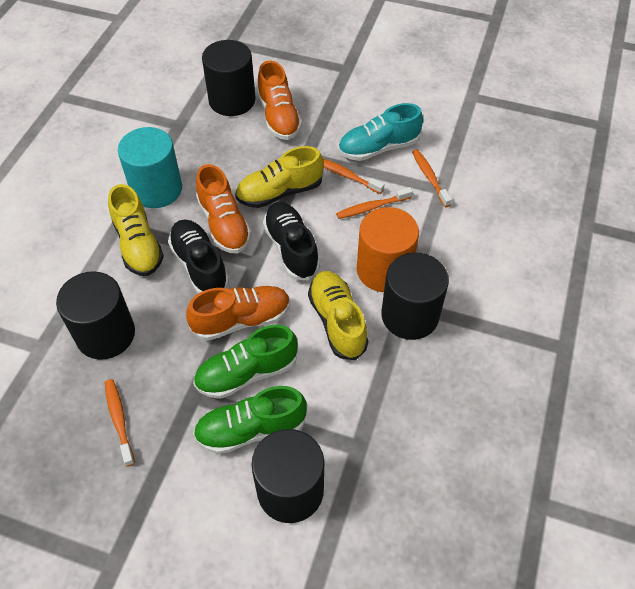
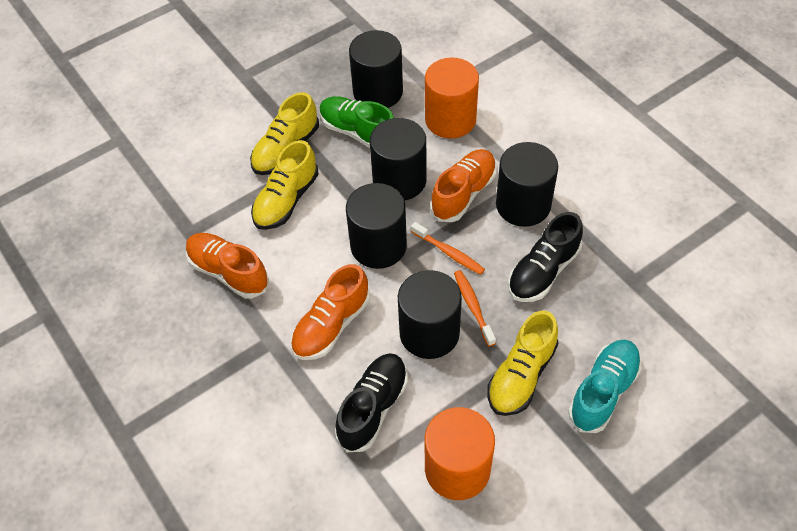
black cylinder: [56,271,135,360] [202,40,256,116] [252,429,324,523] [381,253,449,340] = 4 -> [346,183,407,269] [349,30,403,108] [370,118,427,201] [398,270,462,359] [496,142,558,227] = 5
green shoe: [193,324,298,399] [193,386,307,454] = 2 -> [320,96,394,148] = 1
orange cylinder: [357,207,419,292] = 1 -> [424,407,495,500] [425,58,479,139] = 2
orange toothbrush: [105,379,135,466] [322,158,384,194] [336,187,413,219] [412,150,452,207] = 4 -> [411,222,485,275] [454,270,496,346] = 2
turquoise cylinder: [118,127,182,208] = 1 -> none = 0

